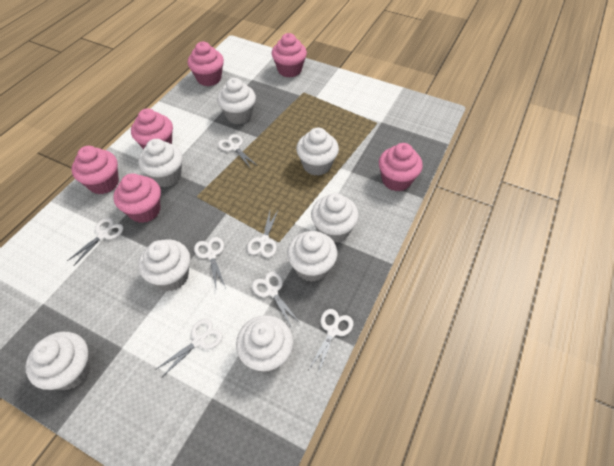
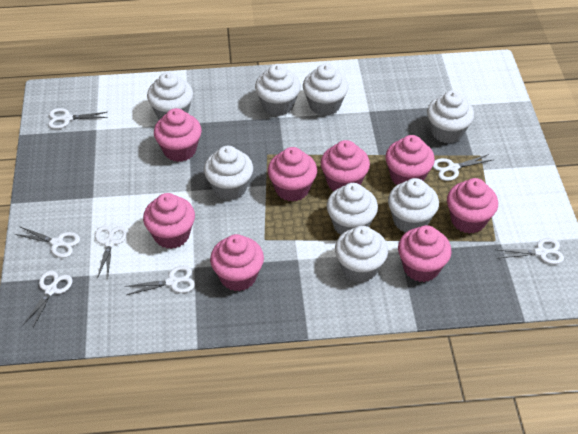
pink cupcake: [72,146,119,194] [113,173,161,223] [131,108,173,149] [188,41,224,86] [272,33,307,77] [379,143,423,191] = 6 -> [143,193,195,249] [154,108,202,162] [210,234,264,291] [268,147,317,202] [321,140,370,191] [385,135,435,185] [398,225,452,282] [447,178,498,234] = 8

